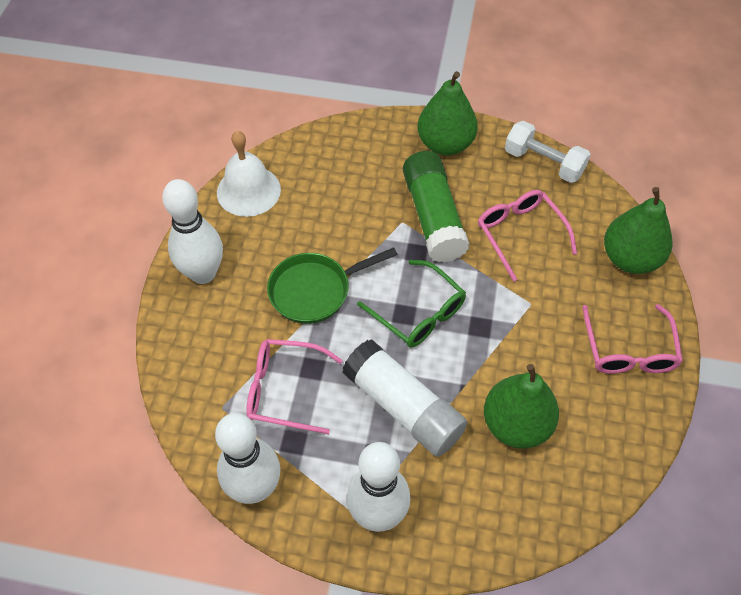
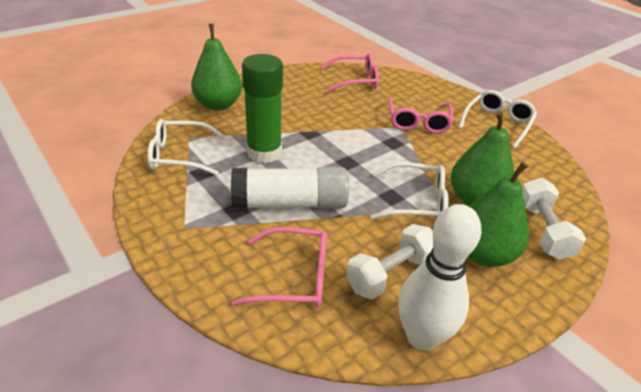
green glasses: [357,260,466,348] = 1 -> none = 0
green pan: [267,247,398,324] = 1 -> none = 0
white bell: [217,131,281,217] = 1 -> none = 0
white bowling pin: [162,179,223,284] [215,413,280,504] [347,442,410,532] = 3 -> [399,204,482,351] = 1
white dumbbell: [505,121,591,183] = 1 -> [346,224,433,300] [522,178,586,260] = 2
white glasses: none = 0 -> [147,119,225,176] [371,162,449,220] [459,90,537,148] = 3

